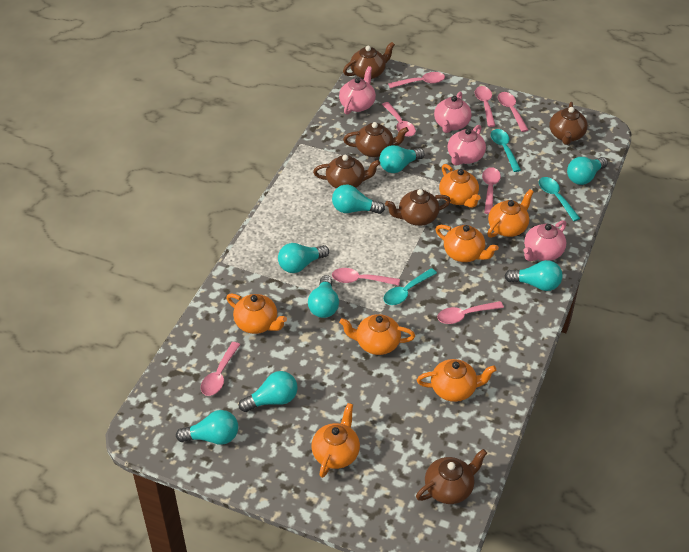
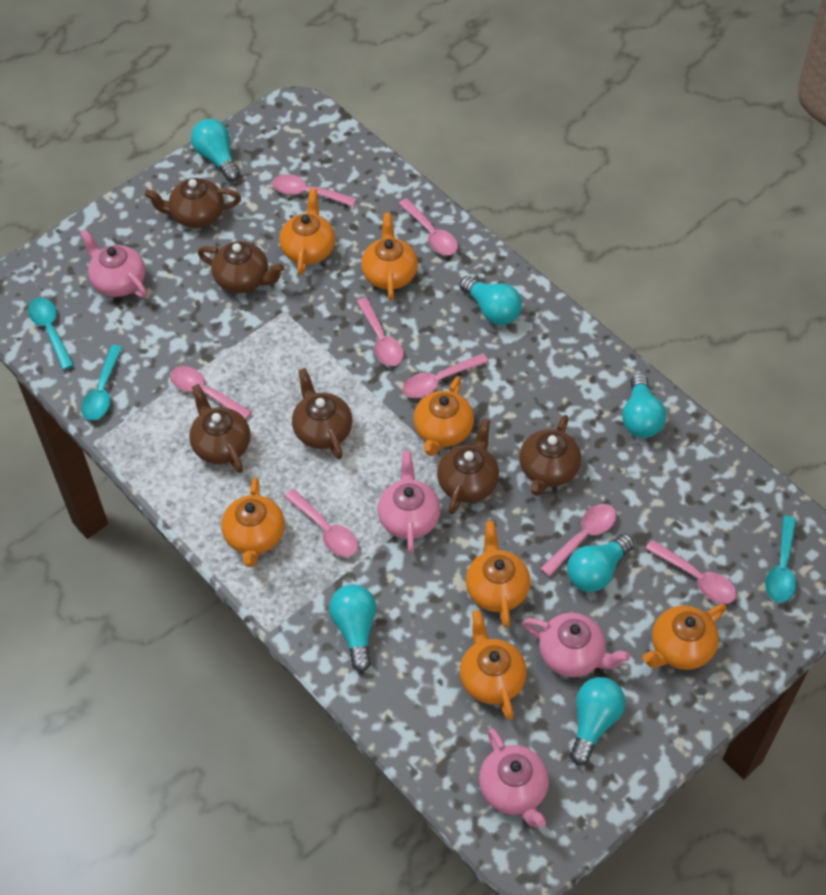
turquoise light bulb: [176,410,238,445] [239,371,297,412] [278,243,329,273] [308,275,339,318] [332,185,385,214] [379,145,425,173] [505,260,563,291] [567,157,608,185] = 8 -> [191,119,240,182] [329,584,376,672] [460,276,522,325] [567,534,634,592] [570,677,625,765] [622,373,666,438] = 6

